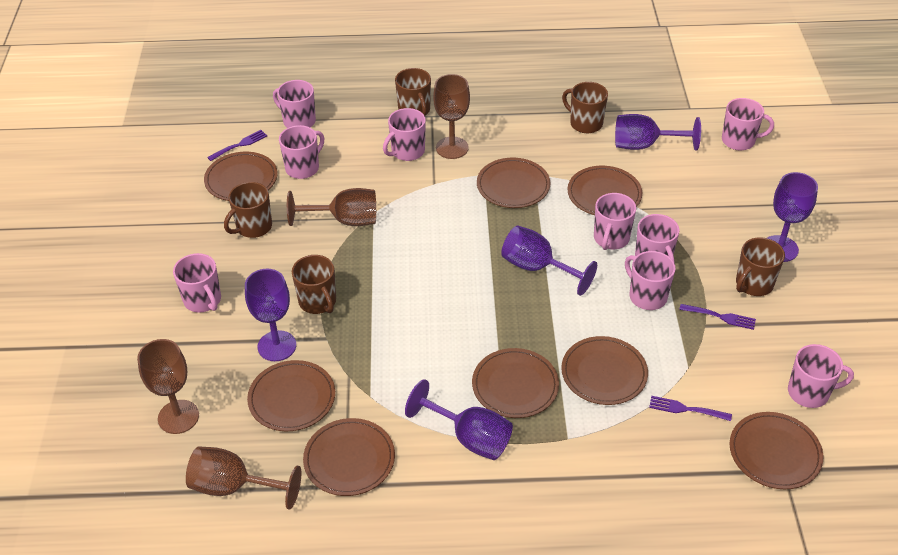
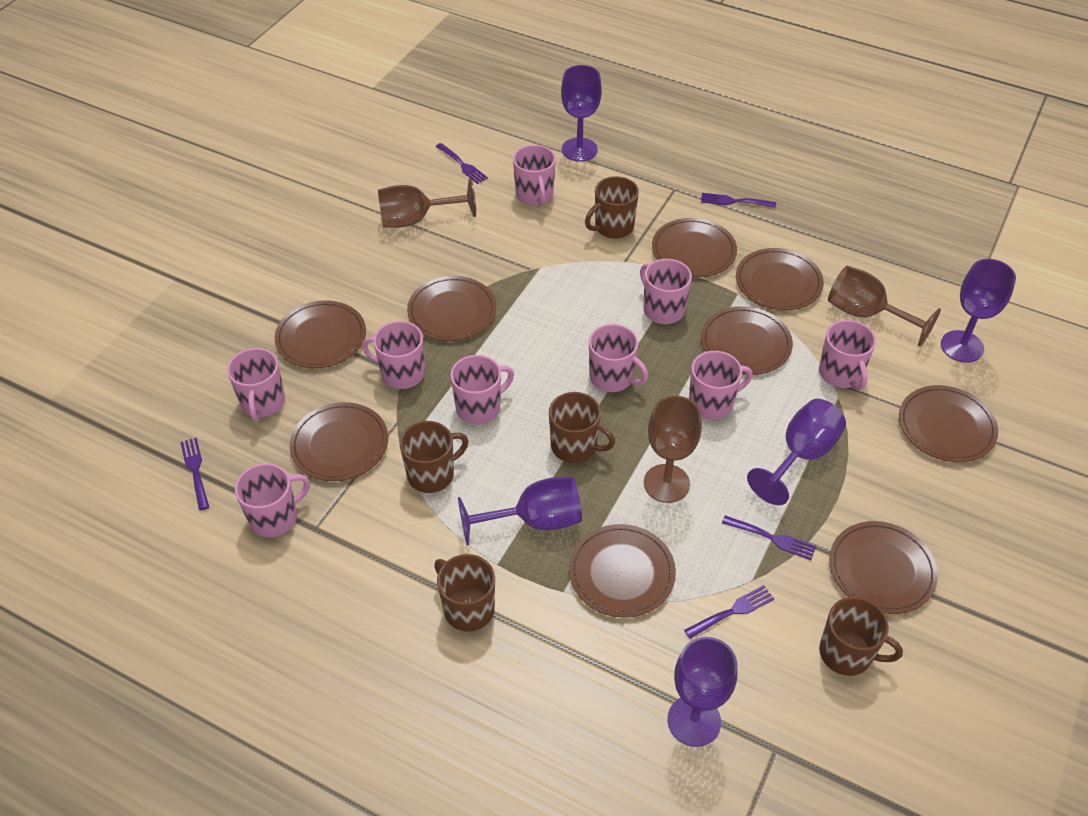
brown goblet: [137,339,199,434] [186,446,301,510] [287,188,376,226] [433,74,470,159] = 4 -> [378,178,476,228] [644,396,702,503] [828,266,941,347] = 3
brown plate: [204,152,278,201] [247,360,335,431] [303,418,395,496] [472,348,559,418] [477,158,551,208] [561,336,648,405] [568,166,642,215] [730,412,823,489] = 8 -> [275,301,366,368] [289,402,388,481] [407,276,496,341] [569,524,676,618] [652,218,737,277] [701,306,793,375] [736,248,824,310] [829,521,938,614] [899,385,998,462] = 9
purple fork: [207,130,267,161] [649,396,732,421] [679,304,756,330] = 3 -> [180,438,209,510] [436,143,488,184] [684,585,774,639] [701,193,776,208] [722,515,816,560] = 5

